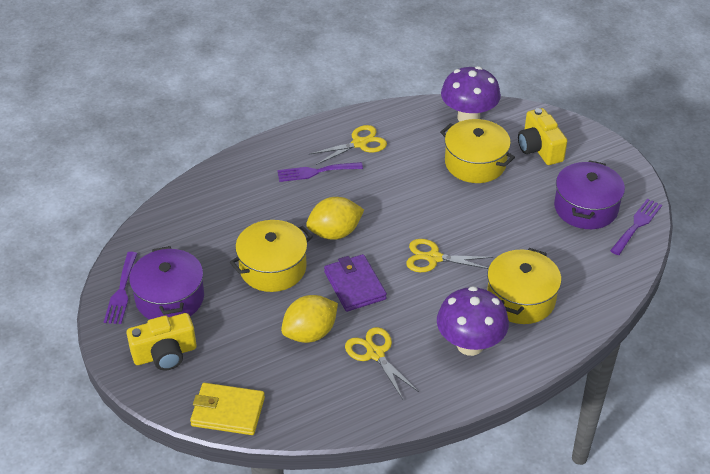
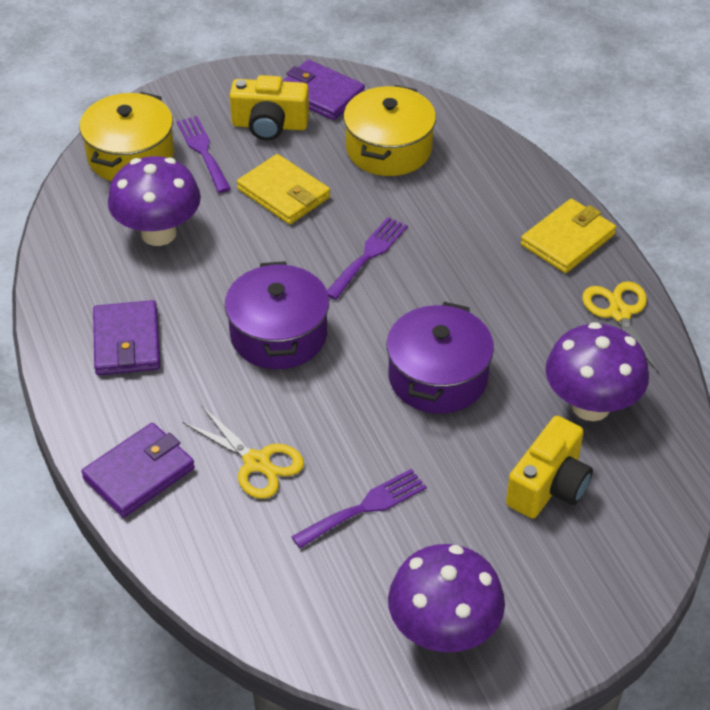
purple mushroom: [437,286,509,356] [441,66,501,122] = 2 -> [108,156,201,246] [388,544,505,652] [545,322,649,421] = 3
purple wallet: [324,254,387,312] = 1 -> [81,423,195,518] [93,300,160,375] [283,60,365,120] = 3
yellow lemon: [281,295,338,343] [306,197,364,240] = 2 -> none = 0
yellow pot: [230,220,313,292] [440,119,515,183] [487,248,561,324] = 3 -> [80,92,174,181] [343,85,436,176] = 2
yellow scissors: [310,125,387,165] [345,327,419,399] [406,239,493,272] = 3 -> [182,405,304,499] [582,281,659,373] = 2
yellow wallet: [190,383,265,435] = 1 -> [237,154,330,224] [521,199,616,273] = 2

